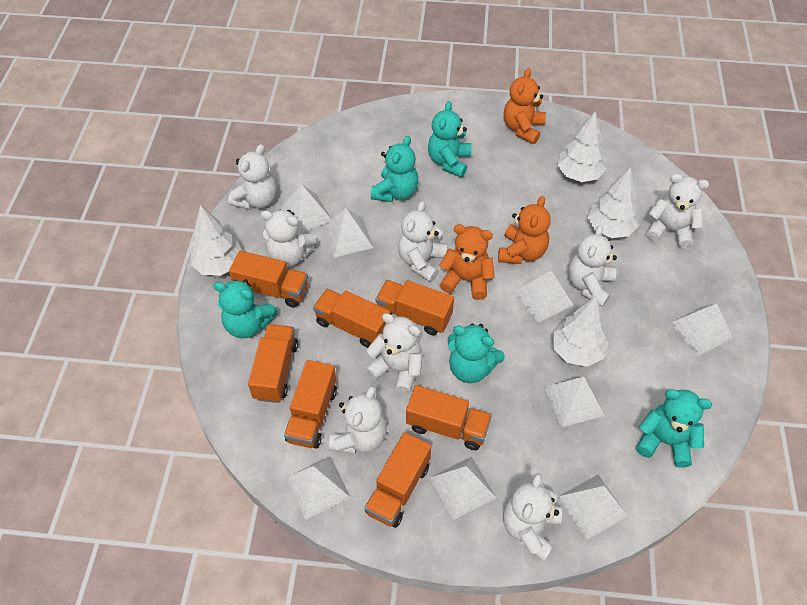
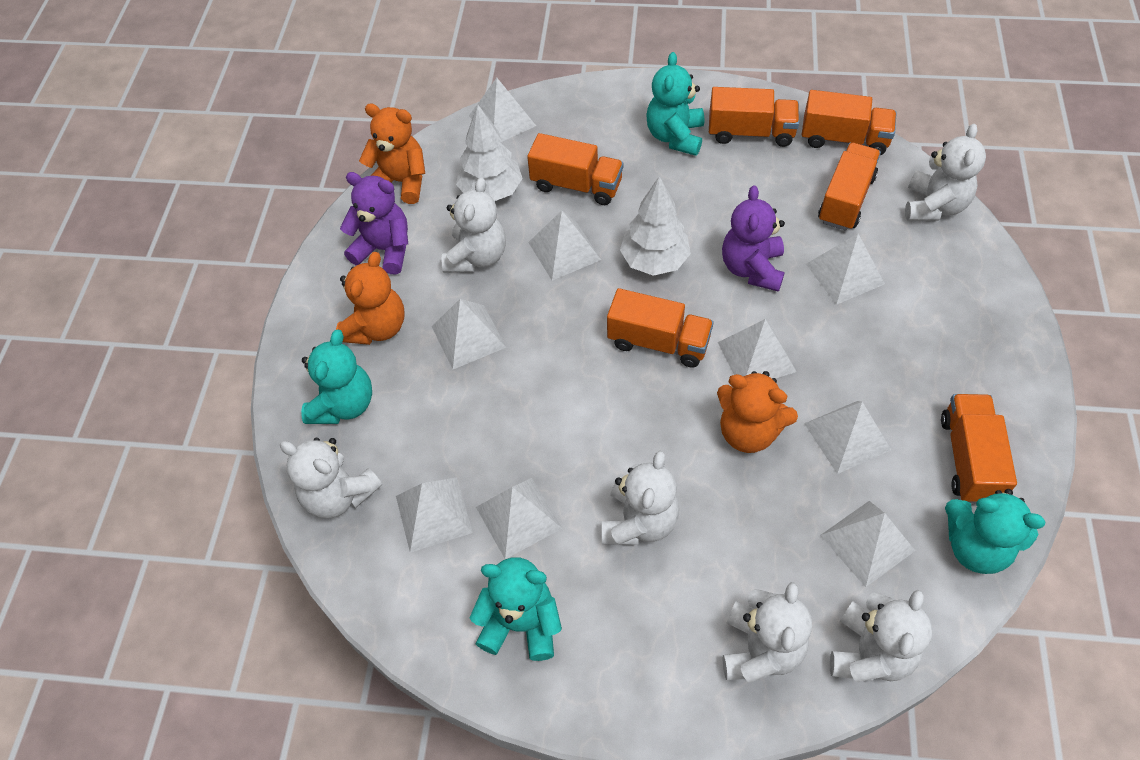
orange truck: [229,251,308,308] [248,324,298,403] [284,360,337,448] [313,289,390,348] [365,432,431,528] [376,280,454,335] [406,385,492,450] = 7 -> [527,133,624,205] [607,288,714,368] [709,87,799,147] [802,90,897,155] [818,143,881,231] [941,394,1017,504] = 6
purple teddy bear: none = 0 -> [340,172,408,274] [722,185,785,292] = 2
turquoise teddy bear: [213,279,278,339] [371,136,418,202] [428,101,471,178] [447,324,505,383] [636,389,712,468] = 5 -> [301,330,372,424] [470,557,562,661] [647,52,704,156] [945,489,1046,574] = 4
white pyramid: [281,184,332,234] [286,456,351,520] [324,208,373,257] [430,457,496,520] [515,271,573,323] [545,376,605,427] [558,474,628,540] [670,303,732,356] = 8 -> [396,477,473,552] [432,299,506,369] [469,78,536,142] [476,478,562,559] [528,211,601,281] [718,319,797,379] [804,401,891,474] [806,234,885,305] [820,501,915,587] = 9
white teddy bear: [228,144,277,210] [261,210,318,267] [329,386,387,454] [365,313,422,394] [398,201,448,282] [503,473,562,561] [568,225,617,307] [646,174,709,249] = 8 -> [280,438,382,518] [442,177,506,273] [602,451,679,545] [723,582,812,683] [830,590,932,682] [905,124,986,221] = 6
white tree: [191,205,242,276] [552,296,609,367] [557,111,606,182] [587,167,639,238] = 4 -> [456,104,523,201] [620,176,691,276] = 2

